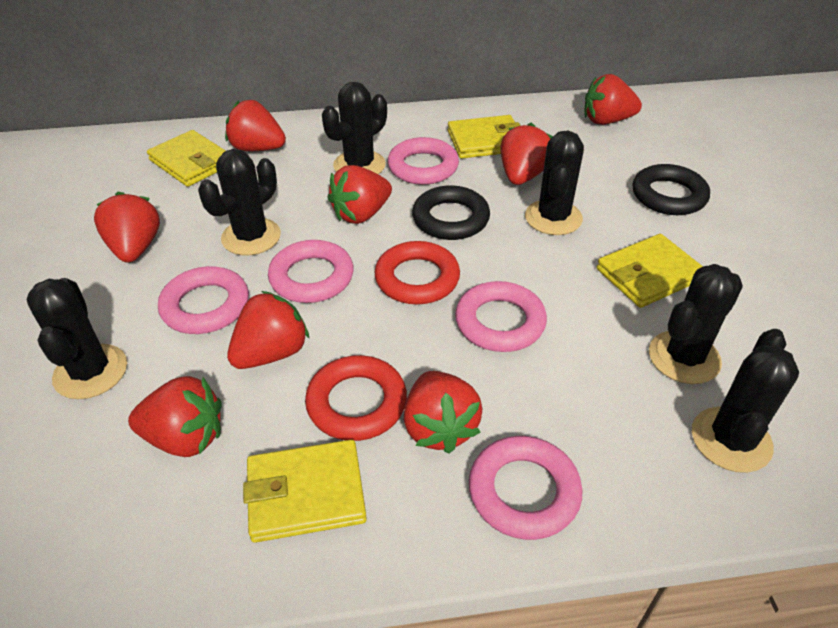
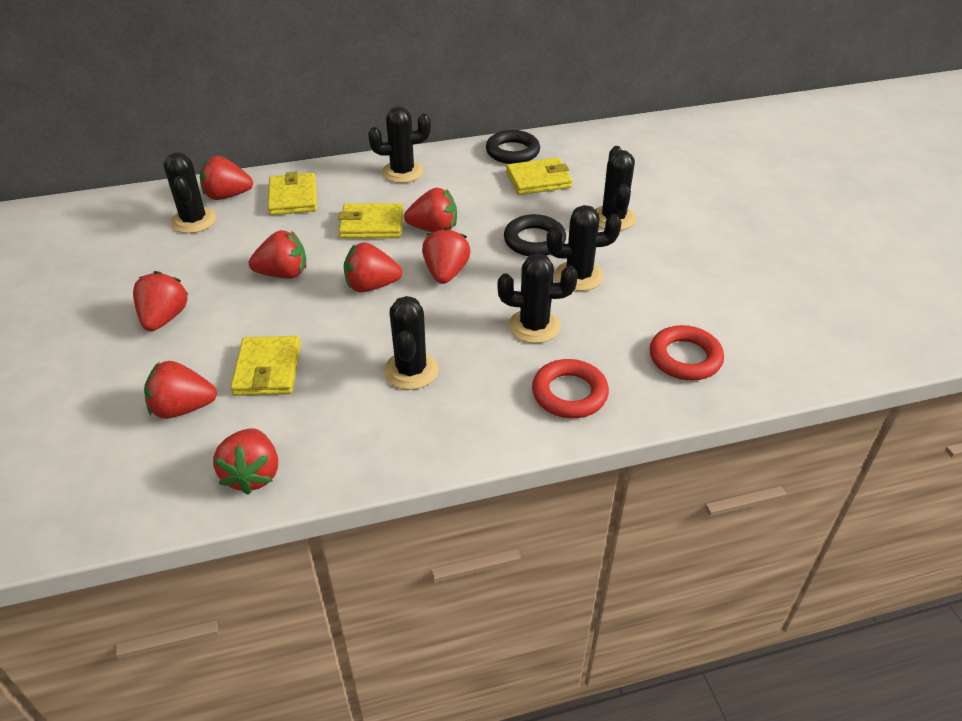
pink ring: [158,266,249,334] [268,240,354,303] [388,137,459,185] [455,281,547,352] [469,436,582,540] = 5 -> none = 0

